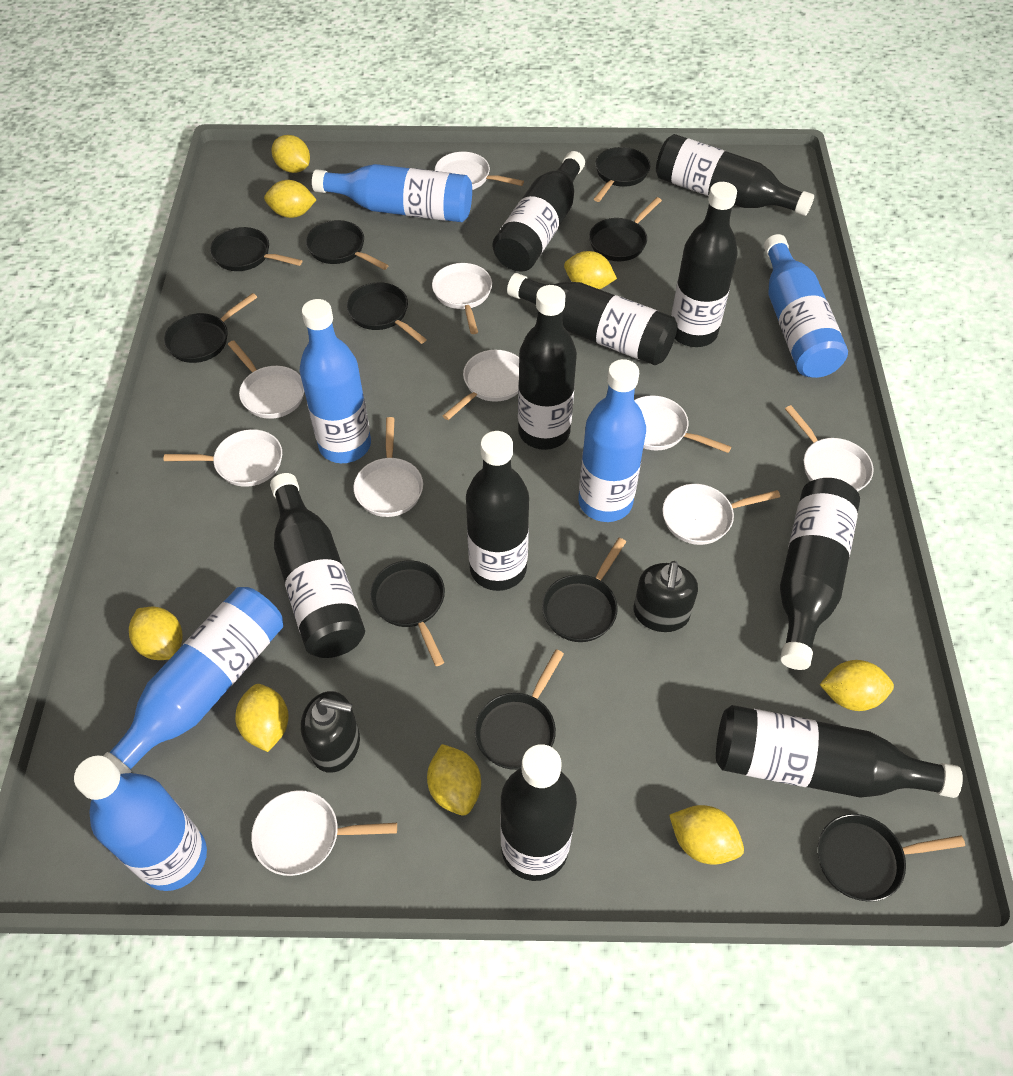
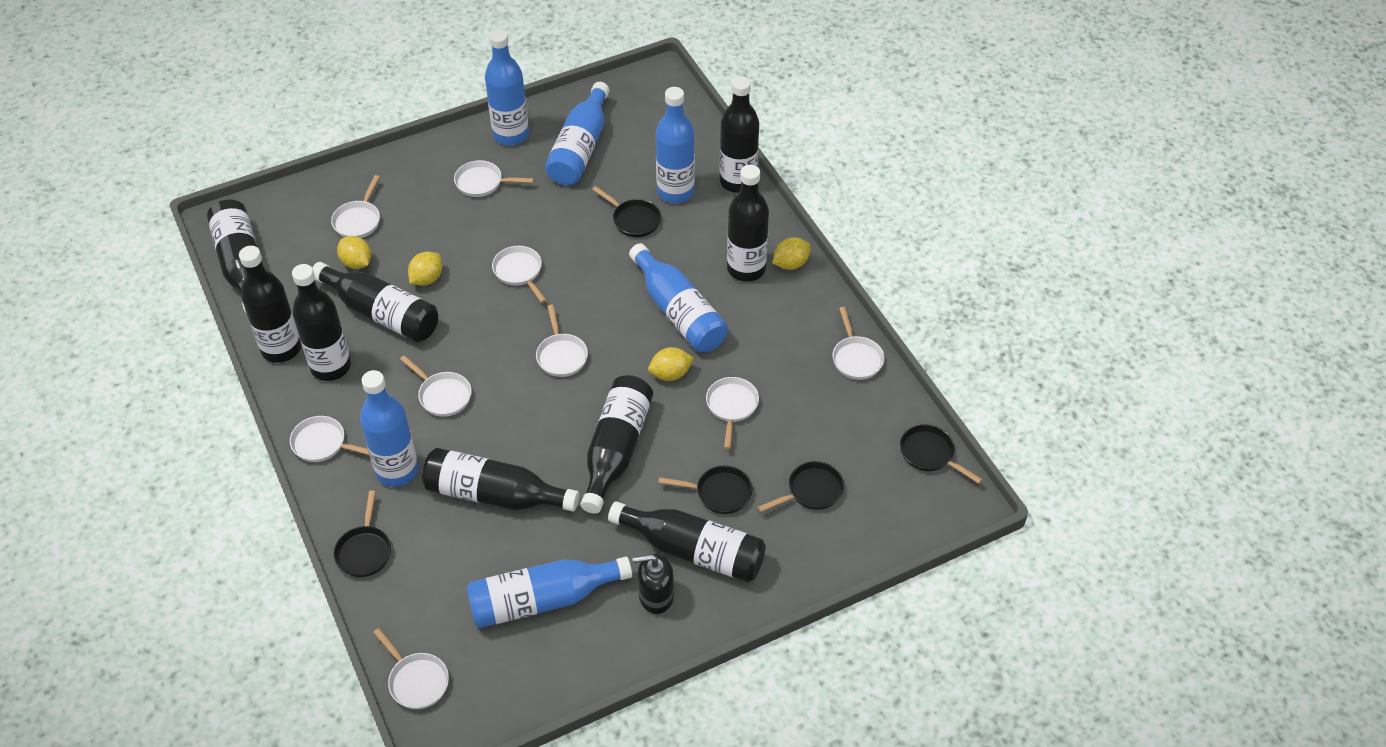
black bottle: [270,473,365,658] [466,431,529,591] [493,151,585,272] [500,744,577,881] [507,273,678,365] [518,285,577,450] [656,134,814,216] [671,182,737,347] [716,705,963,798] [780,478,860,670] = 10 -> [207,199,257,314] [239,246,301,363] [292,264,351,381] [312,262,438,342] [422,448,579,512] [581,375,653,514] [608,501,766,582] [720,76,759,193] [727,165,769,282] = 9
black pan: [164,293,257,363] [210,227,302,271] [306,220,389,270] [347,282,427,344] [370,560,445,666] [475,649,564,770] [542,538,626,642] [589,197,662,261] [594,147,650,202] [818,814,965,902] = 10 -> [334,490,391,577] [592,186,661,237] [658,466,752,514] [758,461,844,512] [900,424,983,484] = 5
black soap dispenser: [301,691,360,773] [634,561,698,632] = 2 -> [632,554,674,614] = 1
white pan: [164,429,282,487] [228,340,304,419] [251,790,397,876] [353,417,423,517] [432,263,492,334] [435,152,524,190] [443,350,519,420] [634,395,731,453] [662,484,780,545] [785,405,874,492] = 10 -> [290,416,369,462] [331,175,380,238] [373,628,449,709] [400,355,472,417] [454,160,534,197] [492,246,546,303] [536,304,588,377] [706,377,759,449] [832,307,885,380] = 9
yellow lemon: [129,607,183,660] [235,684,289,752] [264,180,316,218] [271,135,310,173] [427,744,481,815] [564,251,617,289] [669,805,744,865] [820,660,894,711] = 8 -> [337,236,371,269] [408,252,442,286] [648,347,694,381] [772,238,811,270] = 4

